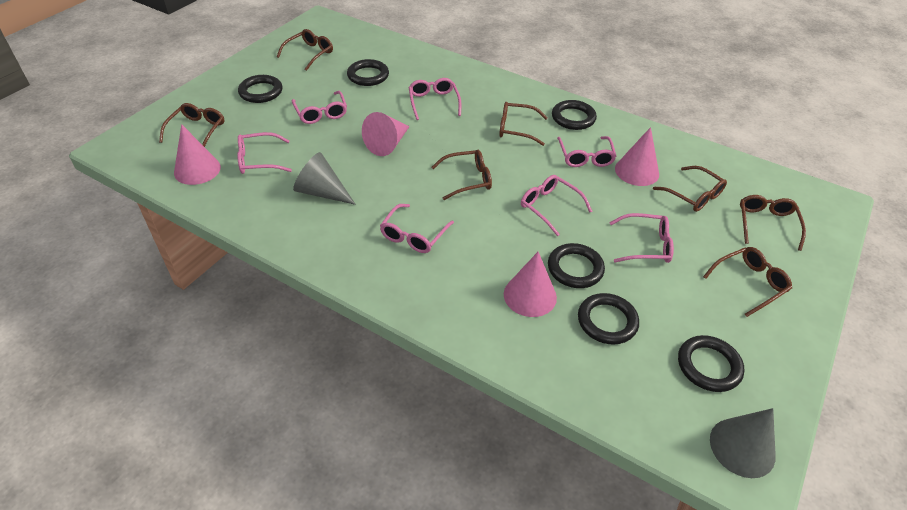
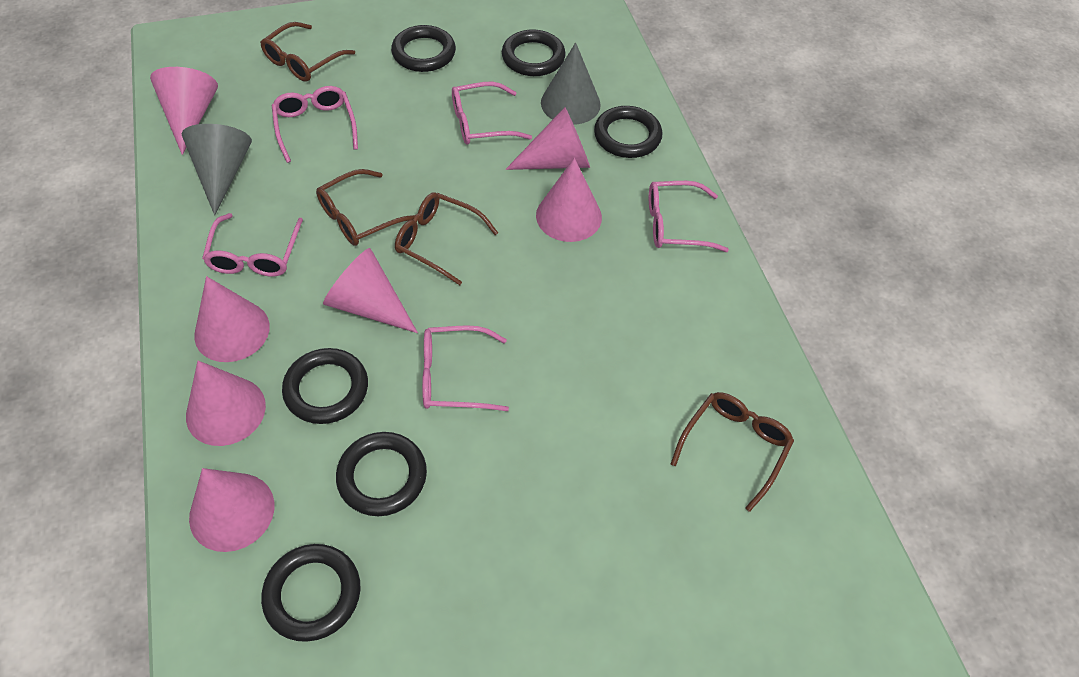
brown glasses: [159,103,224,147] [277,29,333,71] [431,150,492,200] [499,102,548,146] [653,166,727,212] [703,247,792,317] [740,195,806,251] = 7 -> [260,22,355,82] [316,169,415,246] [395,192,498,285] [671,392,794,512] = 4
pink cone: [174,124,221,185] [362,112,410,156] [504,252,557,317] [615,127,659,186] = 4 -> [150,67,218,155] [186,361,266,446] [189,468,274,552] [194,276,270,362] [323,248,418,333] [506,107,590,170] [536,158,602,242] = 7
pink glasses: [237,132,292,174] [292,91,347,124] [380,204,454,253] [409,78,461,120] [521,175,593,236] [557,136,616,167] [609,213,674,263] = 7 -> [202,213,303,277] [271,86,358,163] [422,325,509,411] [452,82,532,145] [649,181,729,252] = 5

